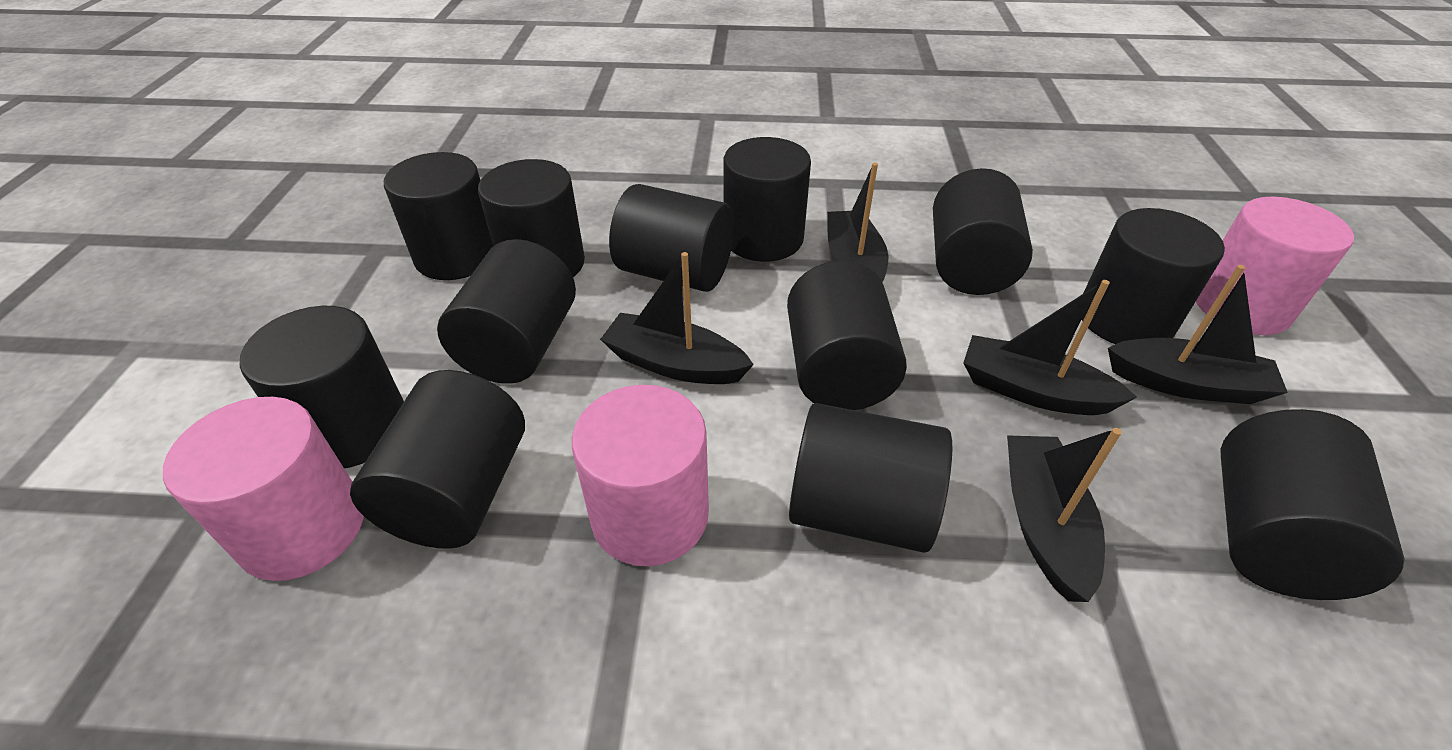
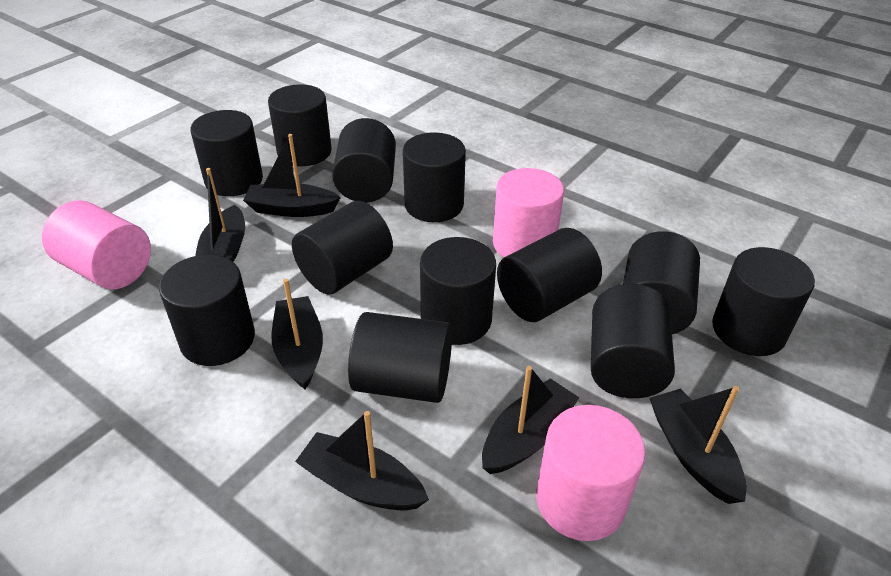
black boat: [600,252,754,384] [827,162,888,282] [964,280,1137,415] [1007,428,1122,602] [1108,265,1288,404] = 5 -> [195,168,245,262] [243,134,341,217] [272,279,323,389] [295,411,429,511] [482,366,580,474] [650,386,747,504] = 6

